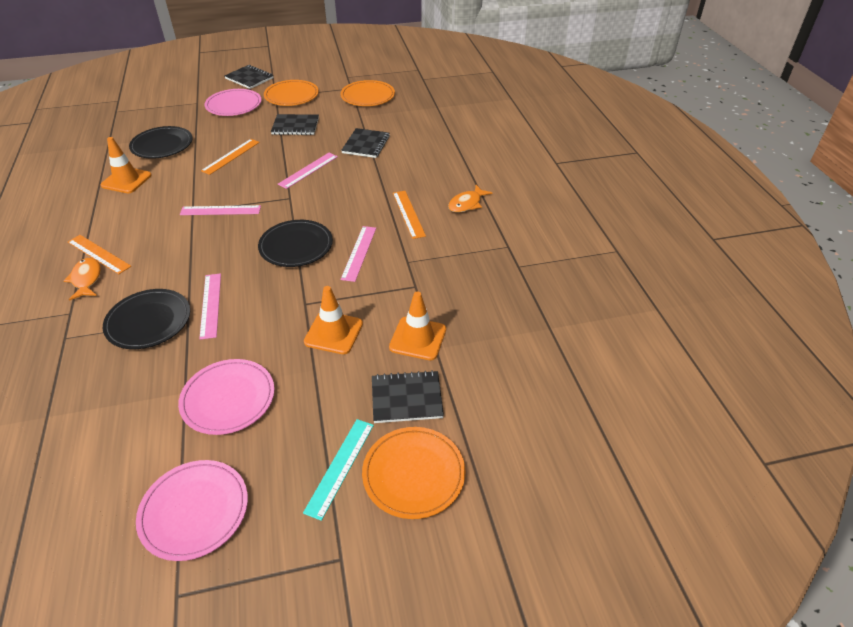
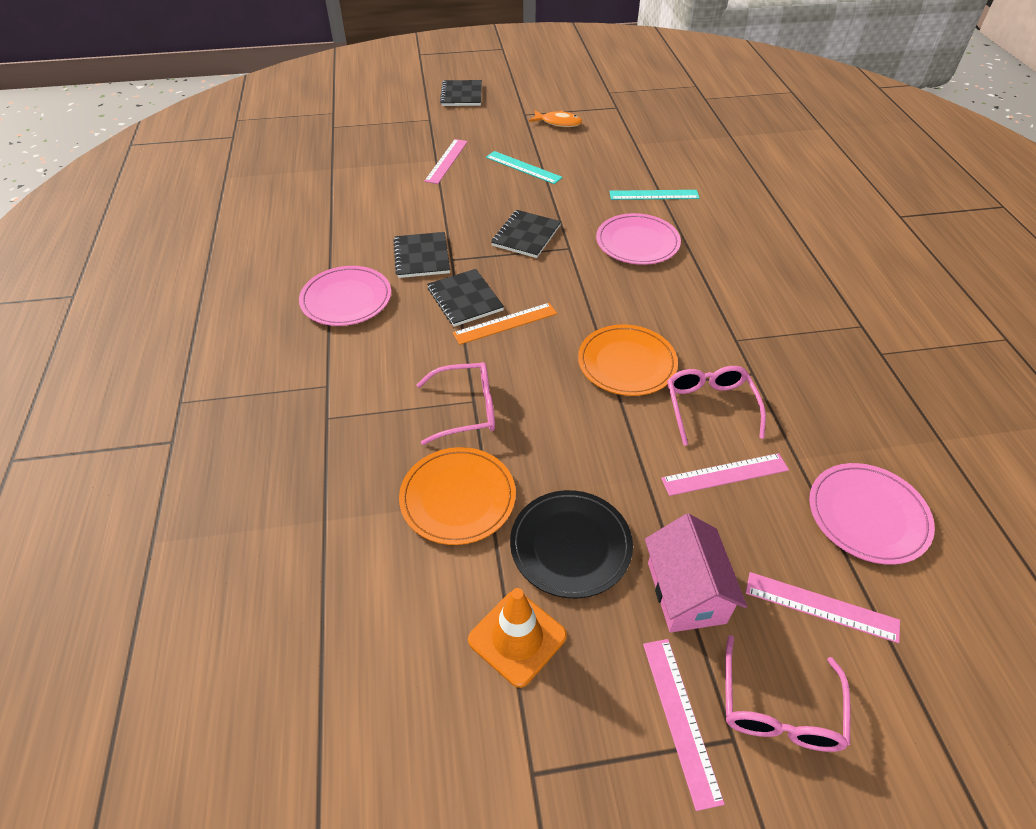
black plate: [103,289,190,349] [129,126,193,159] [258,220,333,267] = 3 -> [510,490,633,598] = 1
orange fish: [64,258,101,301] [448,185,493,213] = 2 -> [529,110,582,127] = 1
orange plate: [264,80,319,106] [340,80,395,106] [362,427,466,519] = 3 -> [399,447,516,545] [578,324,678,396] = 2
orange ruler: [68,235,131,274] [201,139,260,175] [393,191,426,239] = 3 -> [453,303,557,345] = 1
orange traffic cone: [101,137,152,193] [304,286,363,354] [389,291,446,360] = 3 -> [468,588,567,688] = 1
pink glasses: none = 0 -> [416,362,495,445] [667,366,766,445] [725,635,851,752] = 3
pink house: none = 0 -> [645,514,747,633] = 1
turquoise ruler: [303,419,374,521] = 1 -> [486,151,563,184] [609,190,700,200] = 2

